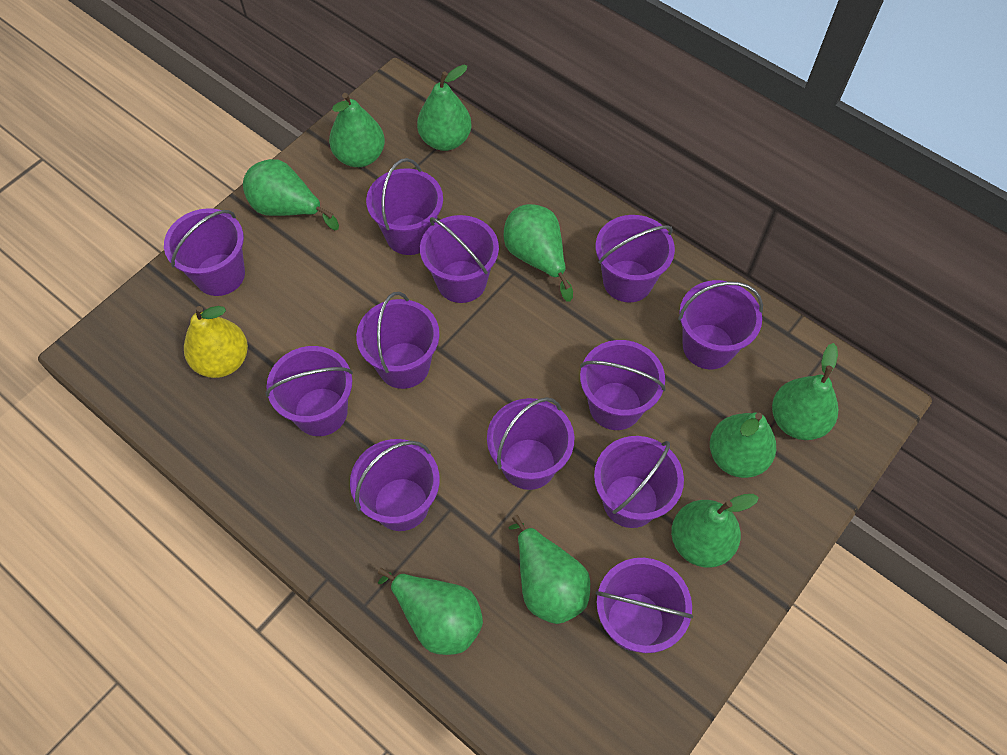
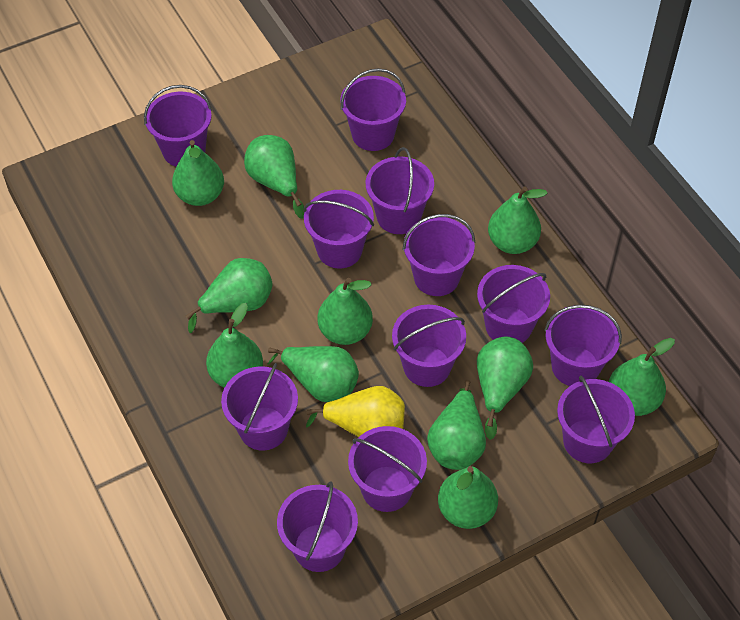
green pear: [243,159,339,230] [329,93,385,167] [378,568,483,655] [417,65,471,151] [504,204,573,302] [509,515,590,624] [671,494,759,567] [710,413,776,478] [772,343,838,440] = 9 -> [172,140,224,206] [186,258,273,333] [206,303,263,388] [244,135,304,219] [267,346,359,402] [318,278,373,345] [427,380,486,470] [438,466,498,529] [477,337,533,440] [488,186,547,254] [609,338,675,416] = 11

